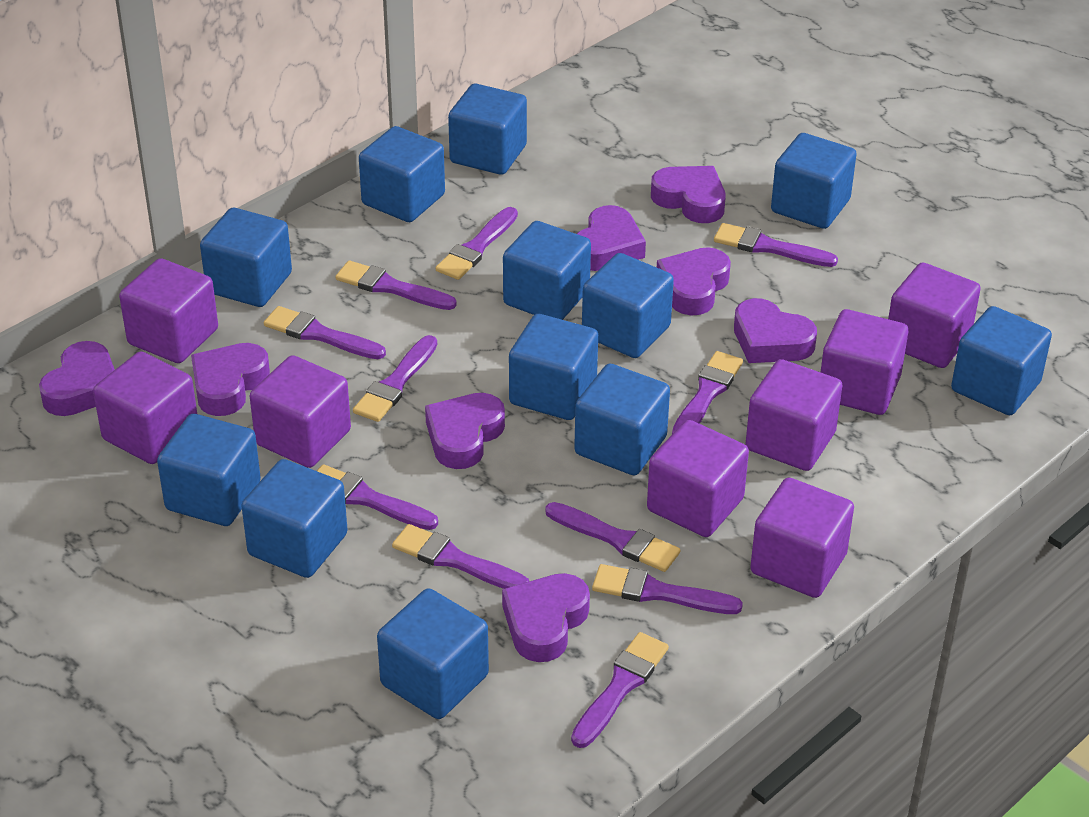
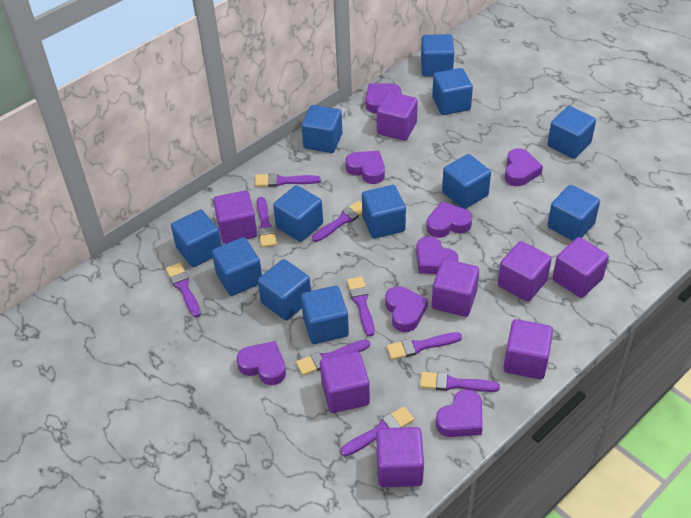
purple brush: [264,306,386,359] [317,464,438,530] [336,261,457,310] [353,335,437,422] [392,524,529,589] [436,207,518,280] [545,502,680,572] [571,632,669,748] [592,564,743,614] [672,351,743,434] [714,223,838,267] = 11 -> [166,263,201,317] [255,173,321,187] [257,197,277,247] [296,339,370,375] [312,201,362,242] [340,407,414,457] [347,277,375,336] [387,332,462,360] [420,372,500,392] = 9

